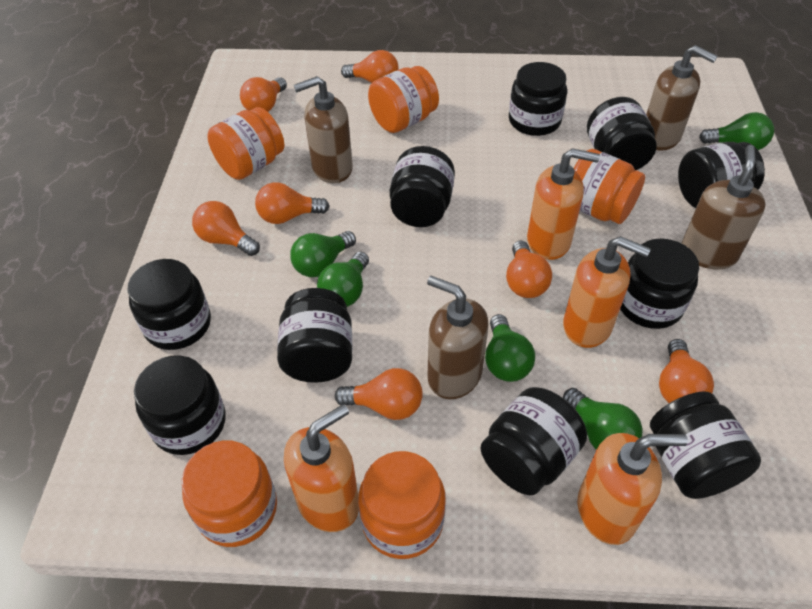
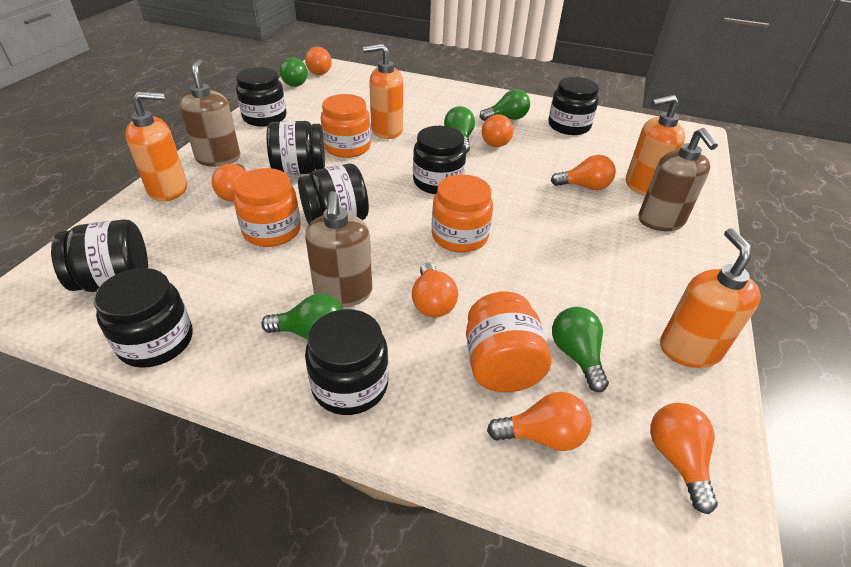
black jar: [128,259,211,350] [134,355,226,455] [277,288,352,383] [390,146,455,227] [481,387,587,495] [509,62,567,136] [587,97,657,170] [620,238,699,329] [650,391,761,499] [678,142,765,208] = 10 -> [51,219,148,292] [94,268,193,368] [236,67,287,127] [267,121,325,175] [298,164,369,224] [305,309,389,415] [413,126,466,194] [548,77,599,135] = 8
brown soap dispenser: [294,76,353,183] [427,276,489,399] [646,45,718,151] [681,145,766,270] = 4 -> [180,59,240,166] [305,191,372,307] [638,128,718,231] = 3
orange jar: [182,440,277,547] [207,107,284,180] [358,451,446,559] [368,66,439,133] [574,149,645,224] = 5 -> [234,168,301,247] [321,94,371,158] [432,174,493,253] [466,292,551,392] = 4

